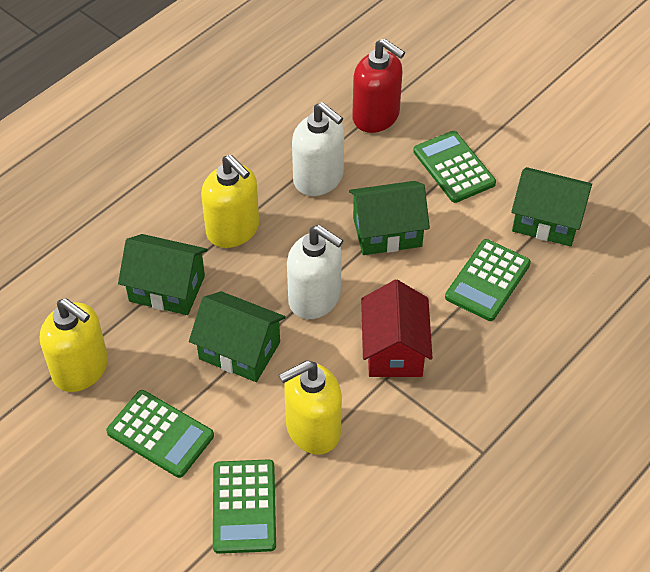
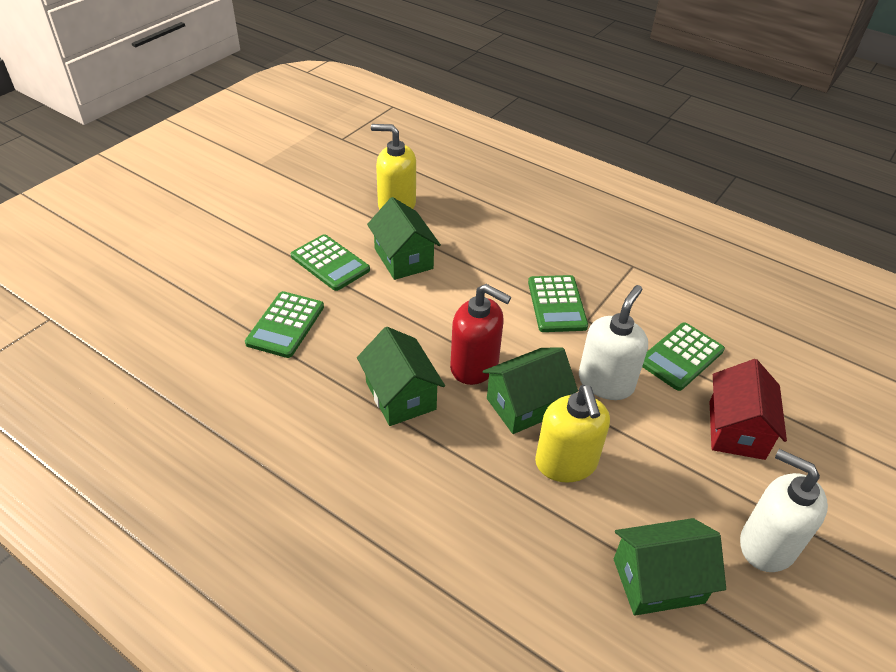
yellow soap dispenser: [40,298,108,392] [201,154,259,248] [279,360,342,455] = 3 -> [371,124,416,210] [535,385,610,483] = 2

